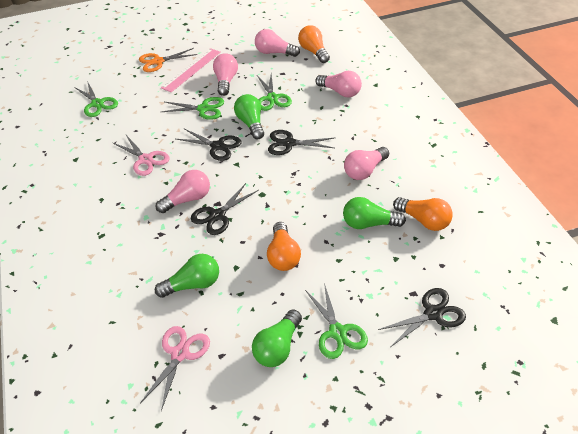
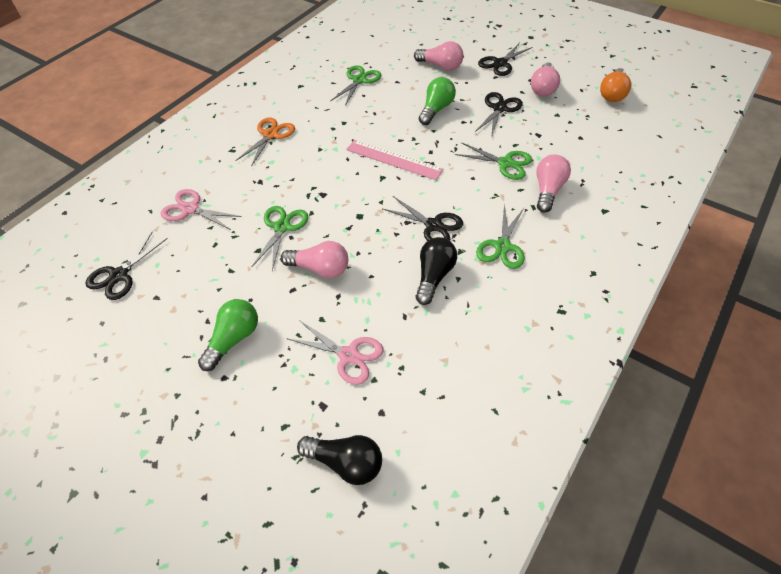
black light bulb: none = 0 -> [297,435,382,485] [416,237,457,305] = 2
green light bulb: [155,254,219,298] [234,94,264,139] [252,309,302,367] [343,197,406,229] = 4 -> [198,299,258,371] [419,77,456,125] = 2
orange light bulb: [267,222,301,271] [298,25,330,63] [393,197,453,231] = 3 -> [600,68,631,102] = 1
pink light bulb: [156,170,210,213] [213,53,238,96] [255,29,300,57] [315,71,362,97] [344,147,389,180] = 5 -> [281,241,348,278] [414,41,464,71] [531,62,560,96] [536,154,571,213] = 4

